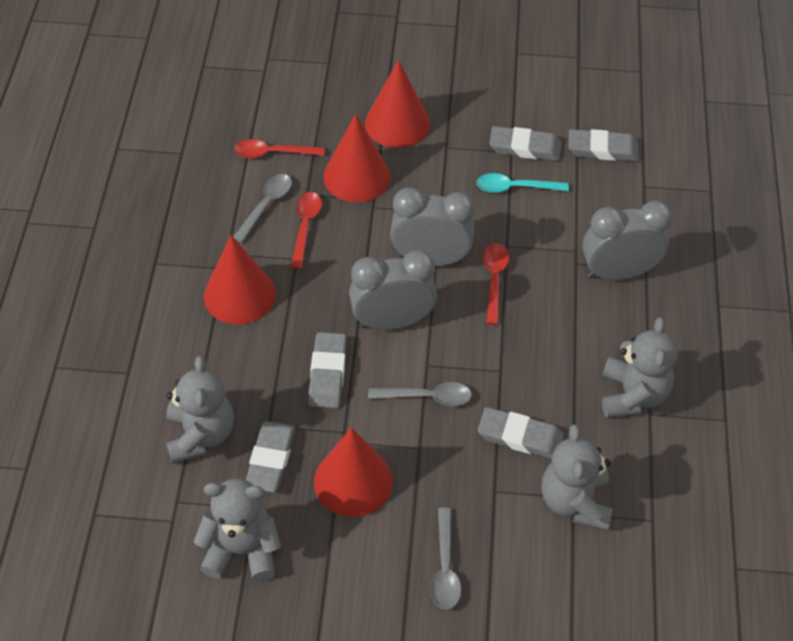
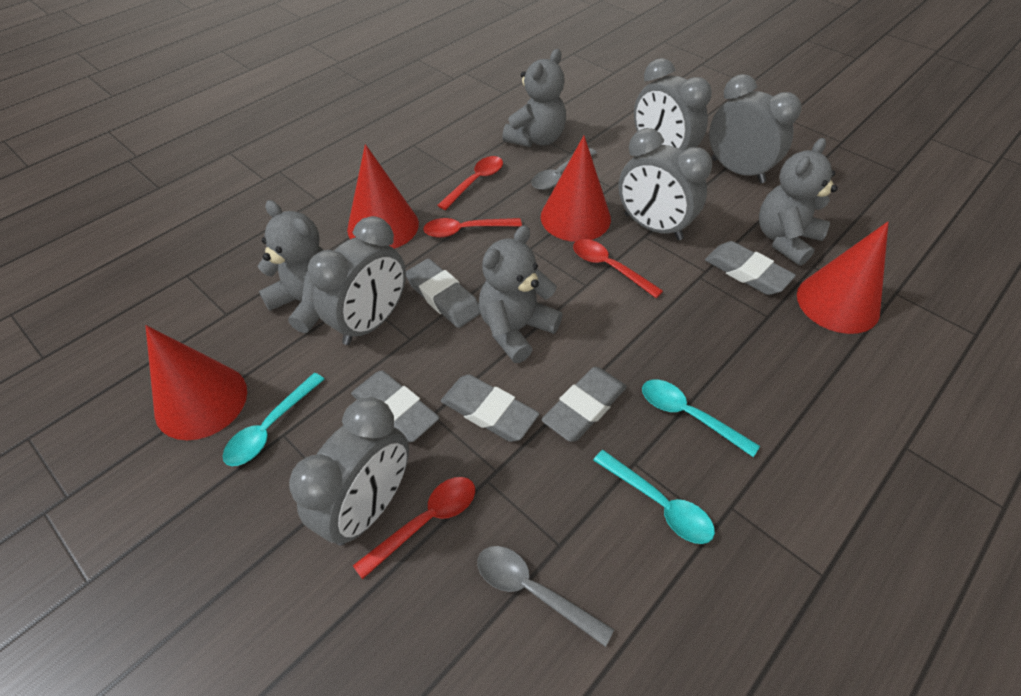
grey clock: [349,250,437,330] [390,187,474,266] [583,201,672,280] = 3 -> [289,397,409,546] [308,216,406,345] [618,128,712,240] [634,58,712,151] [709,74,802,183] = 5
grey spoon: [234,174,292,243] [368,382,472,406] [430,508,461,610] = 3 -> [477,546,614,647] [531,148,597,190] = 2
red spoon: [234,139,325,158] [291,192,322,269] [483,243,509,325] = 3 -> [353,477,475,579] [423,218,522,238] [437,156,503,210] [573,239,663,298] = 4
turquoise spoon: [476,173,569,193] = 1 -> [223,373,324,466] [593,450,715,544] [642,380,760,457] = 3

